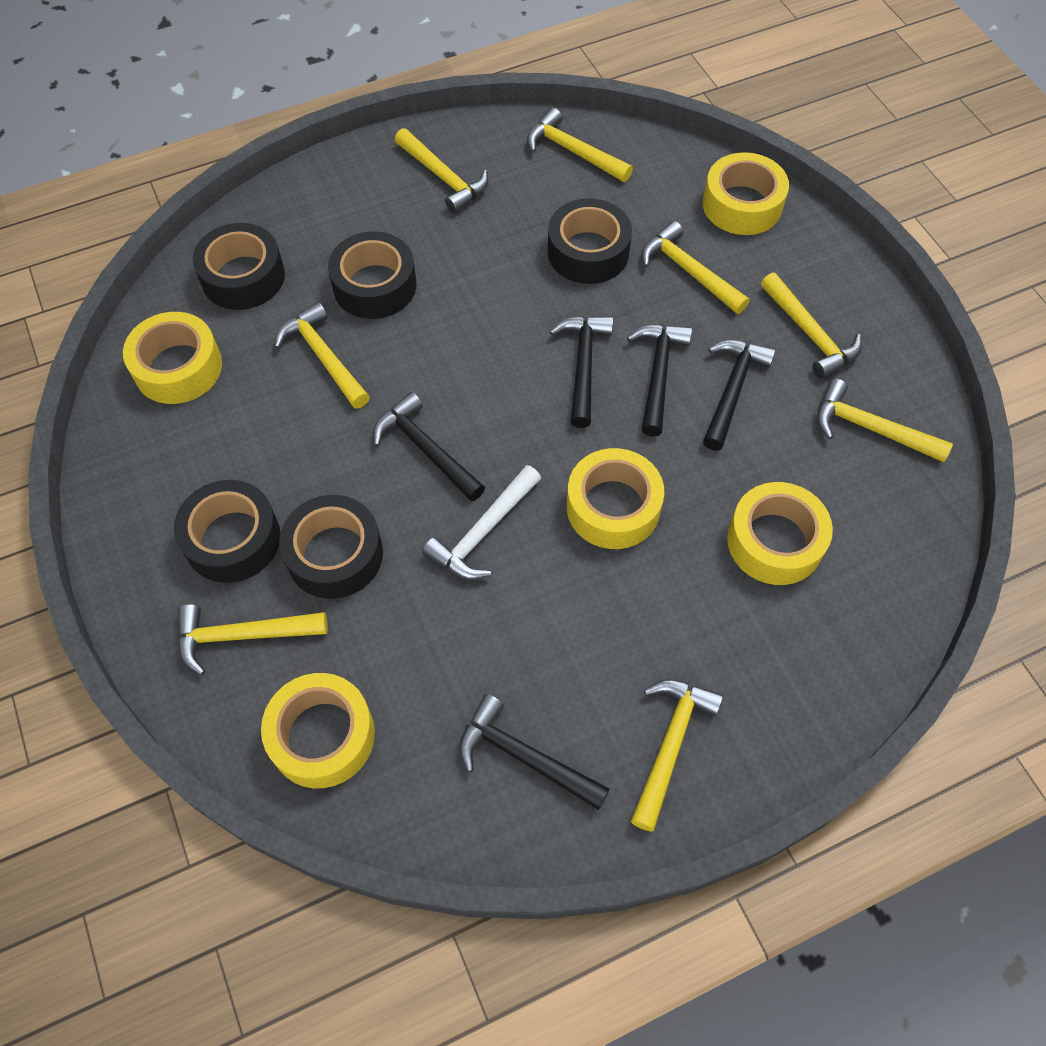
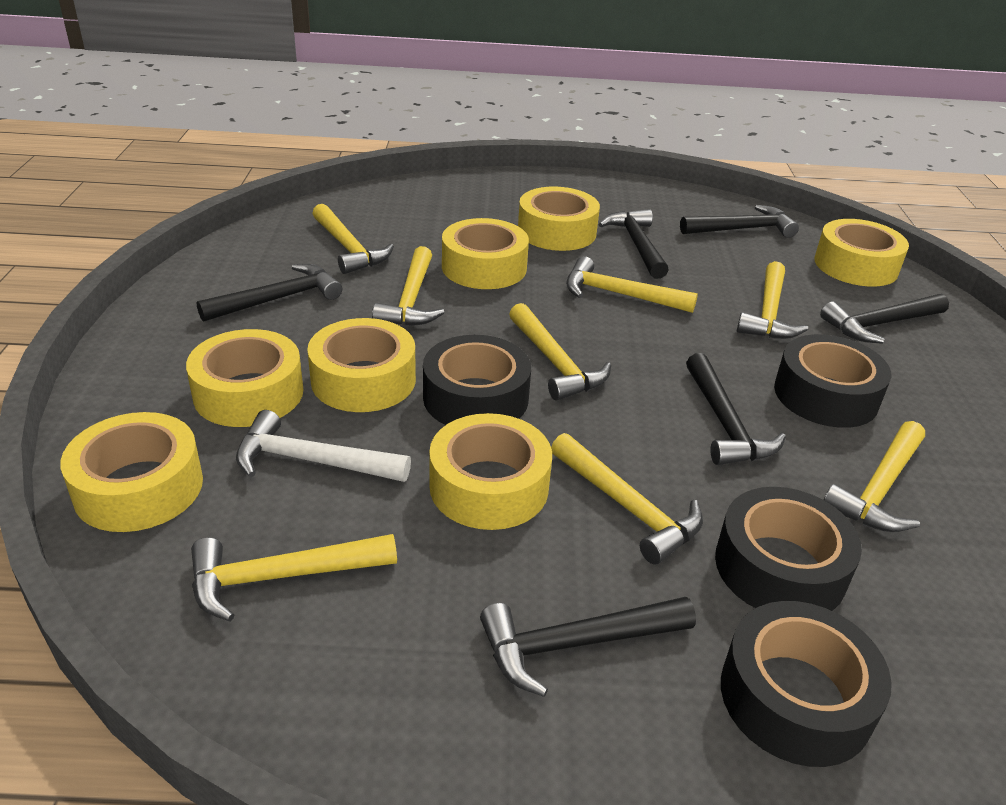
black hammer: [373,392,485,502] [459,694,610,810] [550,316,613,428] [627,324,692,437] [703,340,776,451] = 5 -> [196,264,342,322] [480,597,696,697] [598,209,668,279] [680,205,799,238] [686,353,786,465] [820,294,949,344] = 6
black tape: [174,480,280,583] [193,223,285,310] [279,495,383,599] [328,231,417,319] [548,198,632,284] = 5 -> [423,335,531,425] [715,487,862,611] [721,601,892,767] [774,334,891,428] = 4
yellow tape: [123,312,222,404] [261,673,375,788] [567,448,664,549] [703,152,789,235] [727,482,833,585] = 5 -> [60,412,203,532] [186,329,304,427] [307,318,416,412] [429,413,552,530] [442,218,529,289] [518,187,600,251] [814,219,909,286] = 7

